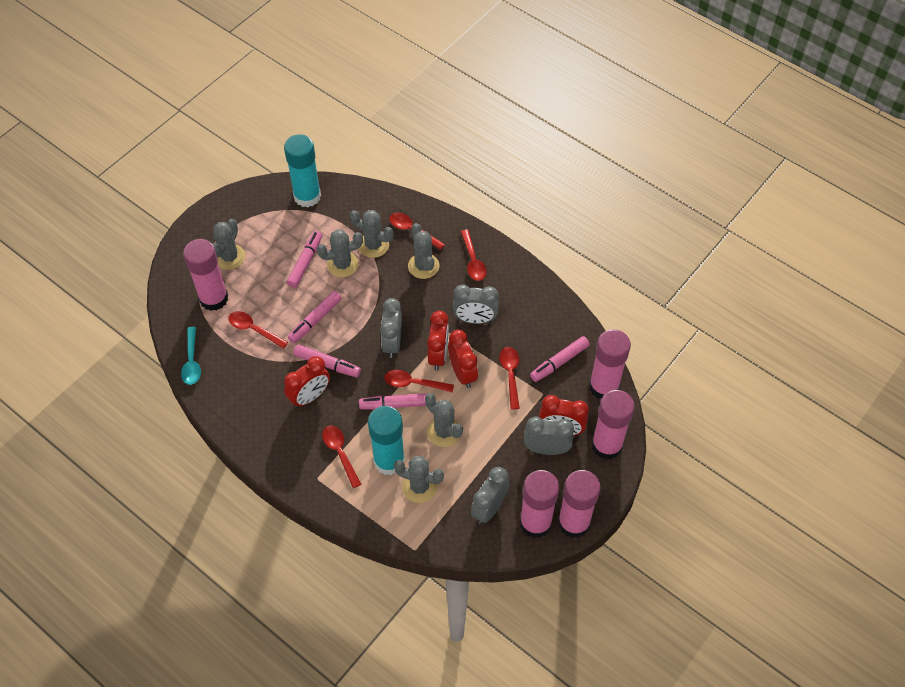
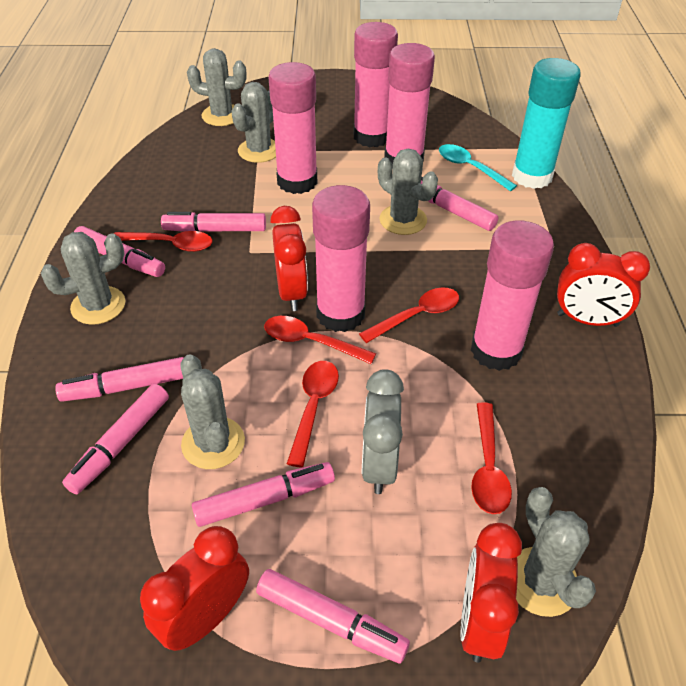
grey clock: [380,298,402,358] [452,285,499,324] [471,467,509,524] [524,417,574,455] = 4 -> [362,369,404,494] = 1
pink marker: [287,231,322,288] [288,291,341,343] [294,344,361,377] [359,393,428,409] [530,336,590,382] = 5 -> [55,357,184,402] [62,384,169,494] [74,226,165,277] [161,212,266,232] [192,462,335,527] [256,569,410,663] [421,177,498,231] = 7
red spoon: [228,311,288,349] [322,425,361,488] [385,370,454,392] [389,213,445,250] [461,230,487,281] [499,347,520,410] = 6 -> [114,231,212,252] [264,316,376,364] [287,361,339,468] [359,287,459,343] [471,402,512,514] = 5
turquoise glue stick: [284,134,321,207] [368,406,405,475] = 2 -> [512,58,581,189] = 1

